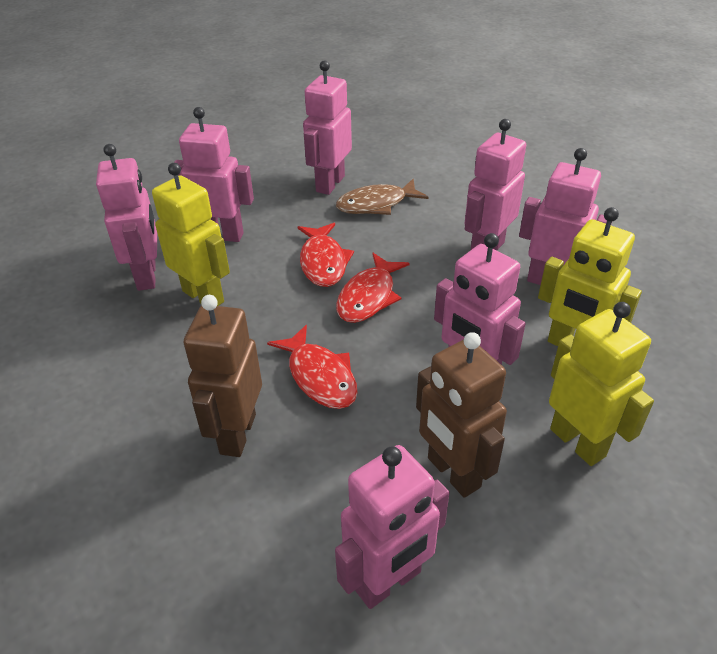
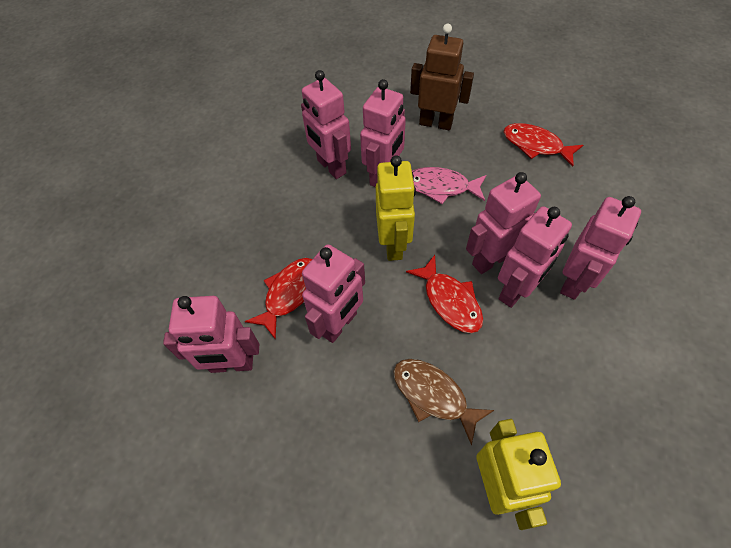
brown robot: [184,295,262,457] [416,332,507,498] = 2 -> [410,23,474,130] = 1
pink fish: none = 0 -> [412,167,486,204] = 1
yellow robot: [152,163,230,306] [538,207,642,346] [549,302,654,466] = 3 -> [376,156,416,261] [477,419,561,530] = 2

